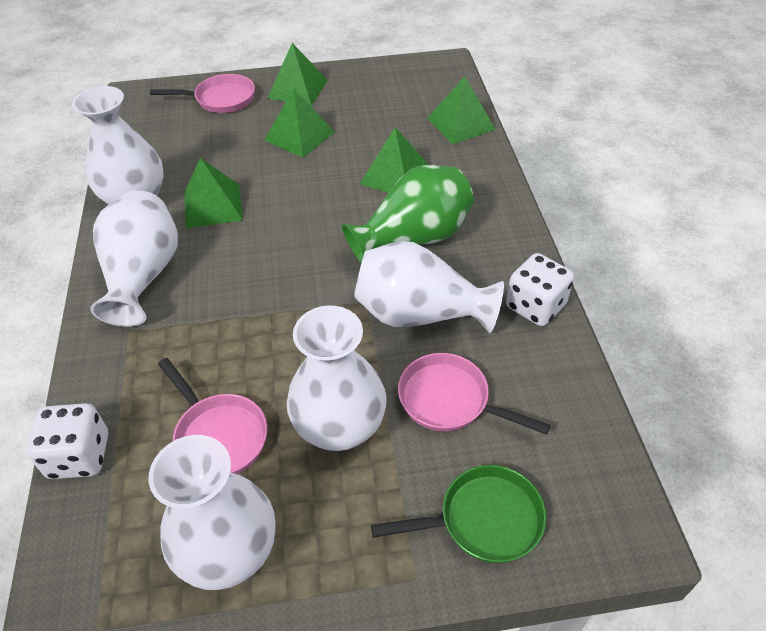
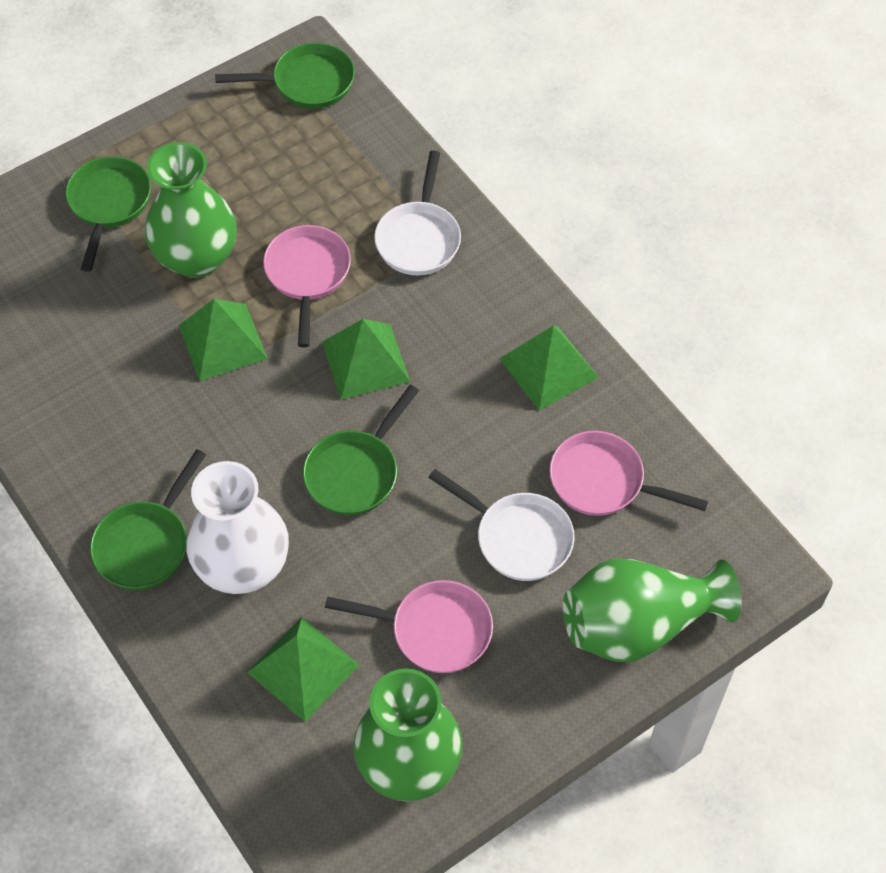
green pan: [371,465,547,563] = 1 -> [65,156,151,272] [90,449,206,590] [215,42,355,109] [303,385,419,515] = 4
green pyramid: [184,158,243,229] [265,88,335,158] [267,43,328,106] [360,127,429,193] [427,76,496,144] = 5 -> [178,299,268,381] [247,617,359,722] [322,319,410,400] [499,325,599,410] = 4
green vase: [342,165,474,263] = 1 -> [145,142,237,278] [353,669,463,801] [563,558,742,662] = 3
white dice: [27,403,108,479] [506,253,574,326] = 2 -> none = 0
white pan: none = 0 -> [374,151,461,275] [428,469,575,581] = 2
white vase: [72,86,163,204] [90,190,178,327] [149,435,276,590] [287,305,387,451] [354,241,504,333] = 5 -> [187,461,289,594] = 1

